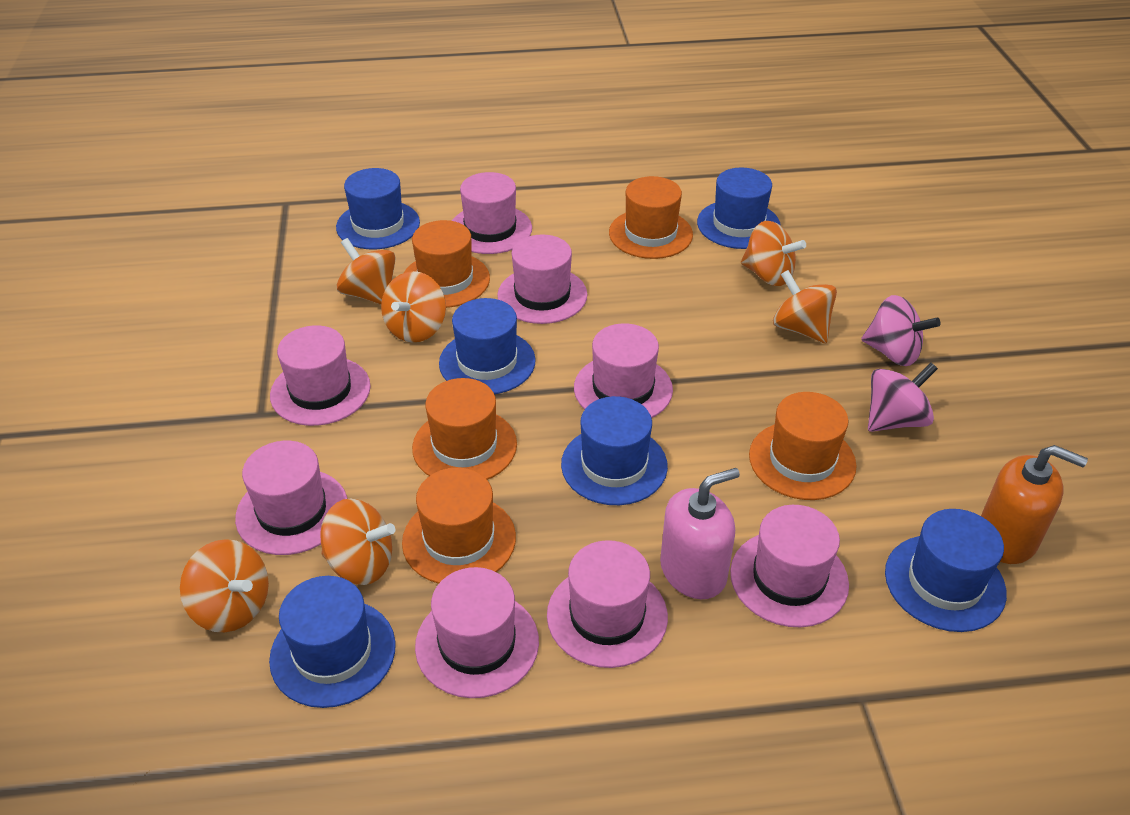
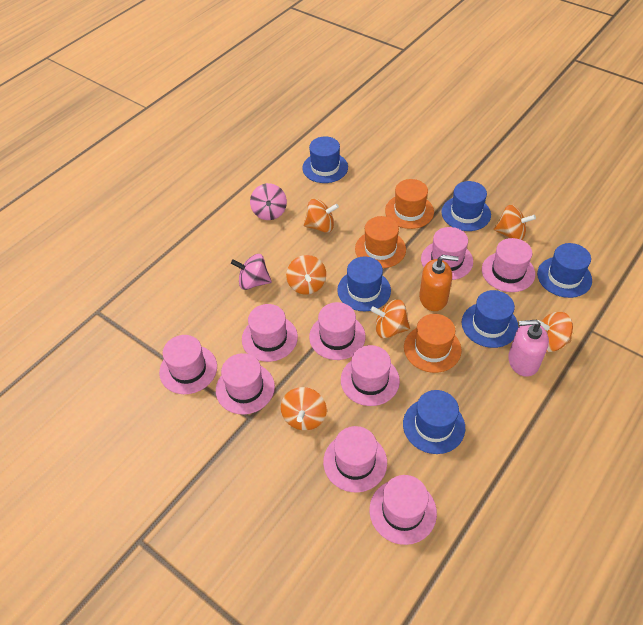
orange hat: [402,468,516,584] [404,220,490,308] [412,378,517,480] [609,176,693,259] [749,392,857,500] = 5 -> [355,216,406,268] [385,179,434,229] [404,314,462,373] = 3
pink hat: [235,441,348,555] [270,325,371,426] [415,567,539,698] [452,172,532,254] [497,235,588,324] [547,540,668,668] [574,324,673,418] [730,505,849,627] = 8 -> [159,335,217,394] [216,353,275,415] [242,304,298,362] [309,302,365,360] [323,426,387,492] [341,345,400,406] [369,475,437,545] [421,227,473,280] [482,238,535,292] = 9

